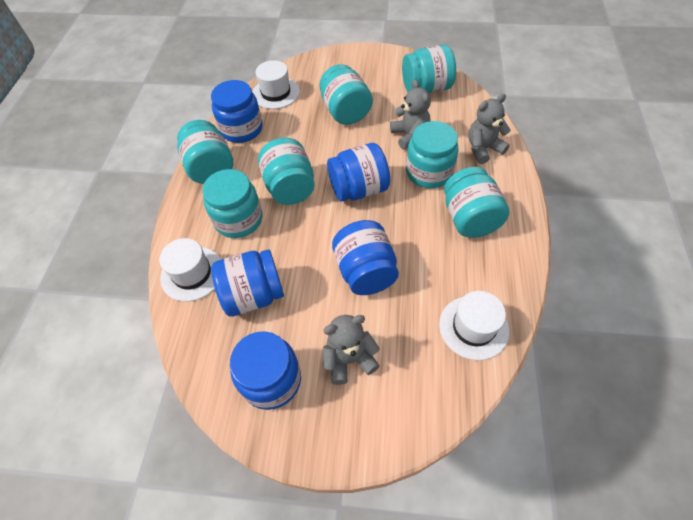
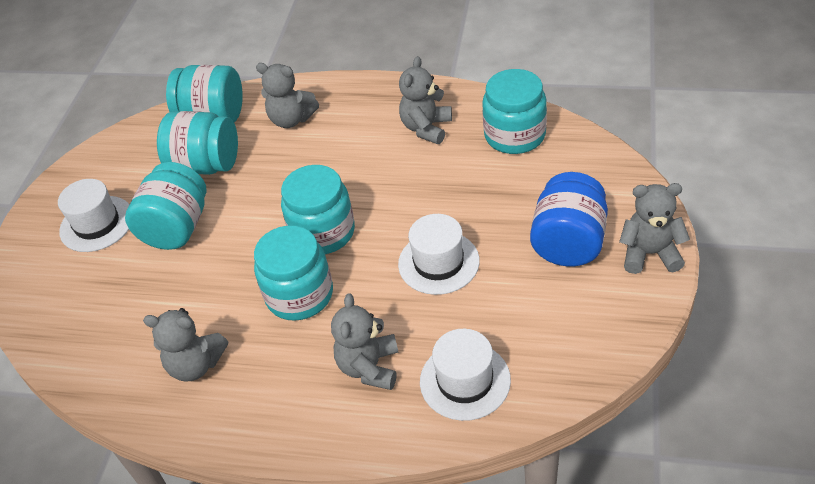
blue jar: [211,80,263,143] [211,249,284,317] [230,331,301,410] [327,143,390,202] [332,220,399,295] = 5 -> [530,172,608,266] = 1
grey teddy bear: [323,315,380,385] [390,80,431,150] [468,94,511,164] = 3 -> [143,308,228,382] [256,63,319,128] [331,293,398,390] [399,56,452,144] [619,183,690,274] = 5
turquoise jar: [177,120,233,184] [202,169,262,238] [258,137,315,205] [319,64,373,125] [402,45,456,93] [406,121,459,188] [444,167,510,238] = 7 -> [125,162,207,250] [157,111,238,175] [166,65,243,122] [254,226,333,321] [281,165,355,254] [482,69,547,154] = 6

